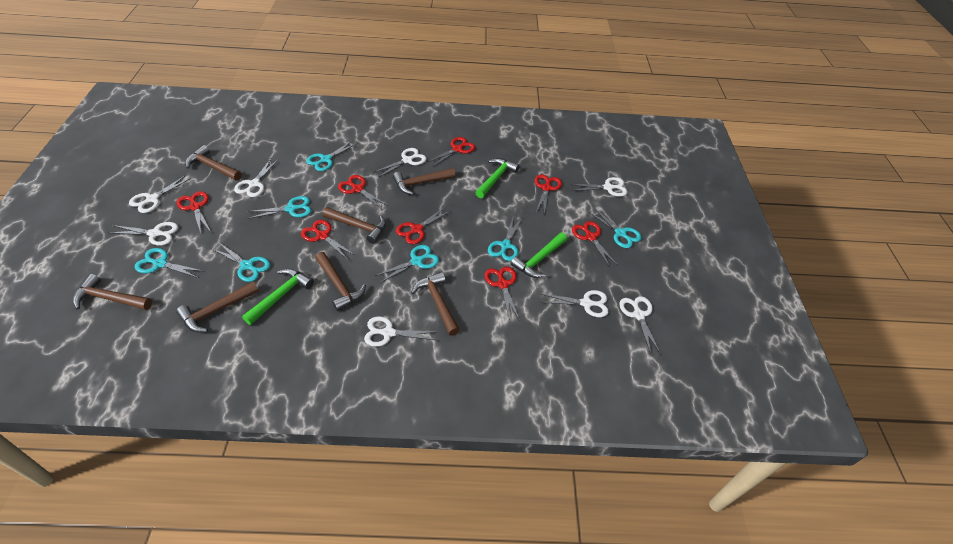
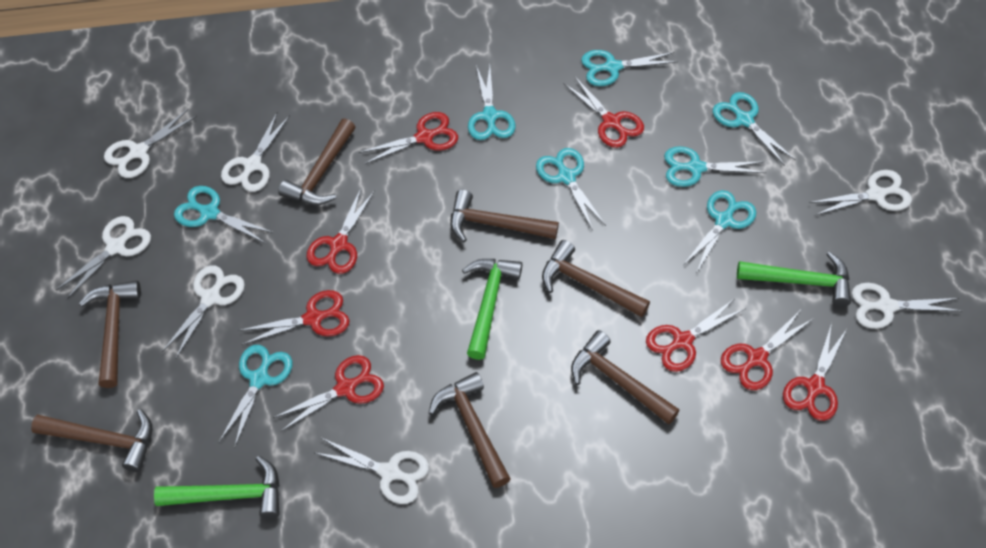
turquoise scissors: [135,248,203,278] [211,242,270,282] [247,196,312,219] [306,140,358,171] [375,245,439,283] [488,218,521,261] [587,207,642,248] = 7 -> [174,186,274,243] [219,345,292,448] [468,65,516,140] [536,148,606,231] [581,50,678,86] [664,146,766,187] [684,190,756,272] [713,92,796,166] = 8
white scissors: [108,222,178,246] [129,175,191,213] [234,159,278,197] [364,317,436,347] [373,148,427,178] [540,290,608,317] [570,177,628,197] [619,296,661,354] = 8 -> [56,216,151,299] [104,109,197,178] [162,265,245,358] [221,113,290,192] [315,438,429,504] [809,170,912,216] [852,283,962,329] = 7

